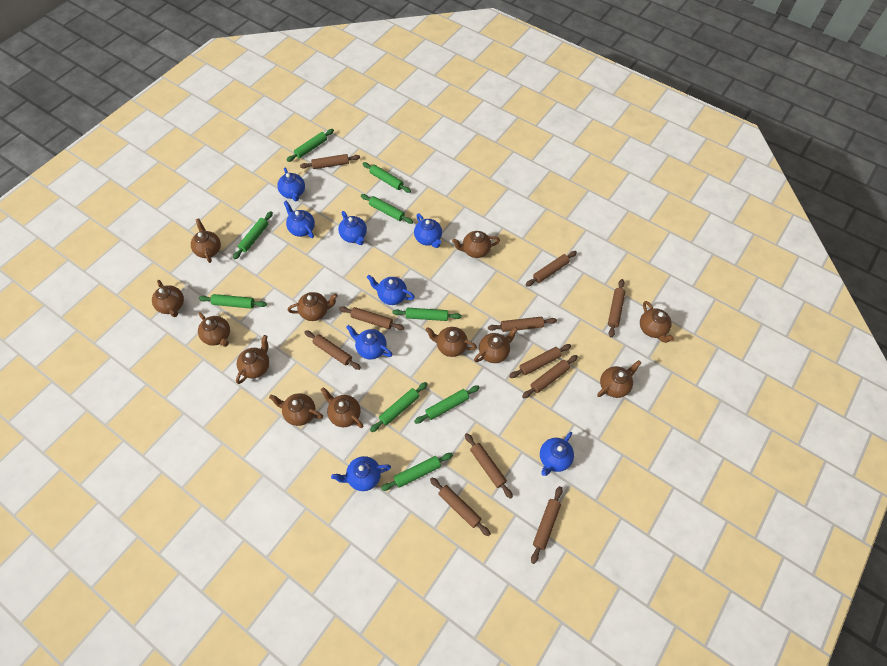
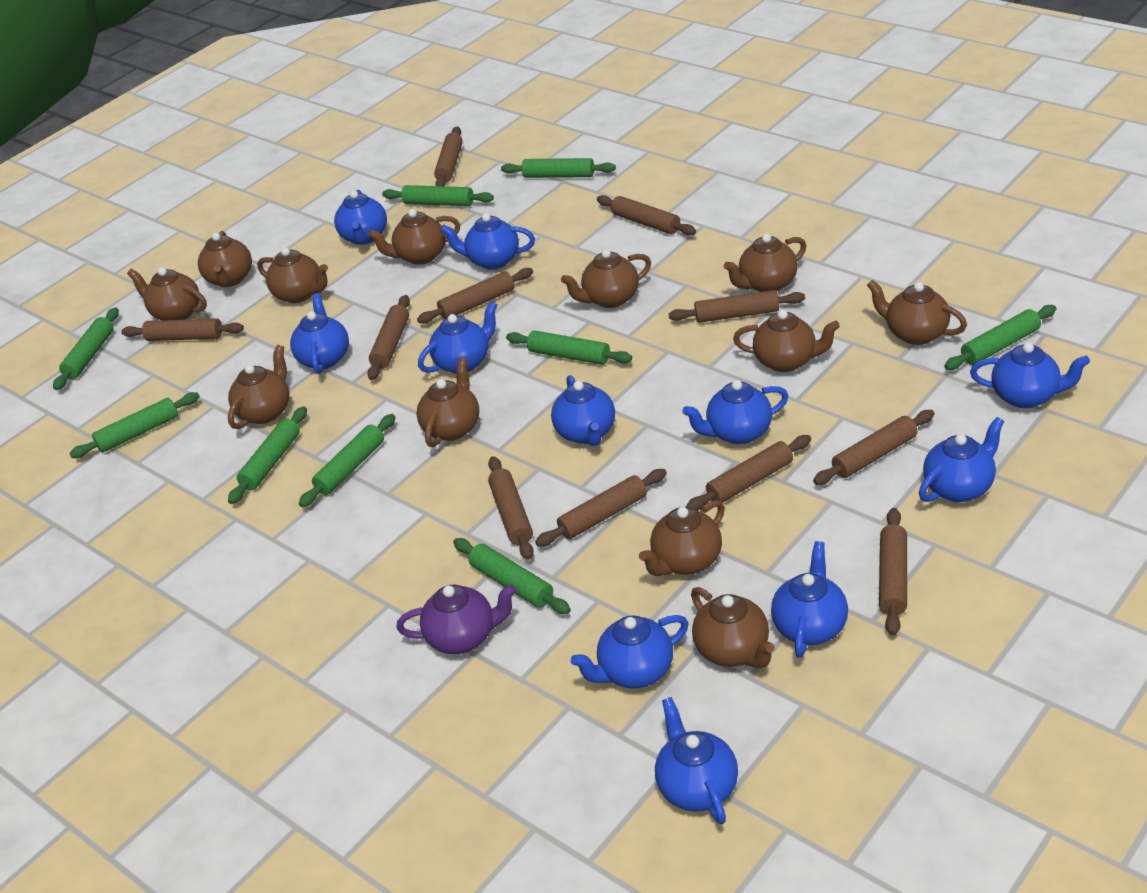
blue teapot: [277,168,305,201] [283,201,315,238] [331,456,391,491] [338,211,367,245] [346,325,392,359] [367,275,415,305] [414,214,442,248] [540,432,574,476] = 8 -> [290,293,349,374] [334,189,387,245] [418,301,498,374] [440,213,535,270] [551,375,615,446] [571,615,688,688] [655,697,738,824] [683,380,789,445] [771,541,848,658] [919,417,1004,502] [970,342,1090,408] = 11
purple teapot: none = 0 -> [396,584,516,654] = 1

